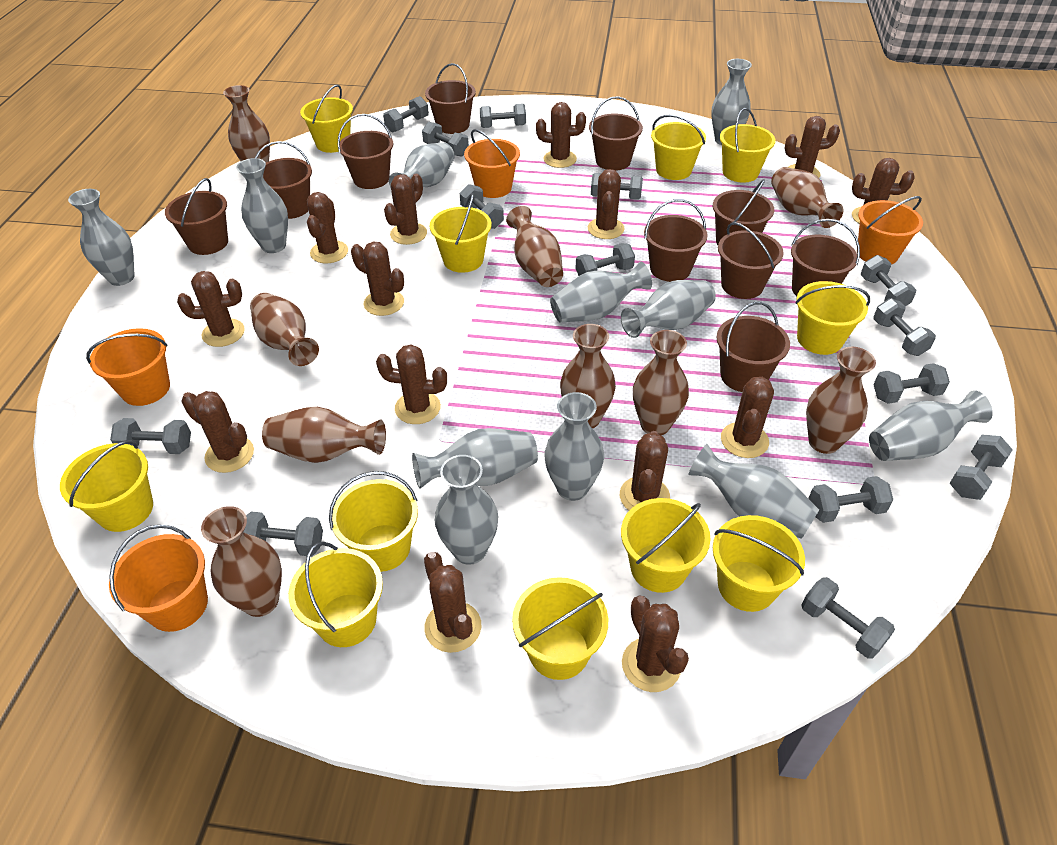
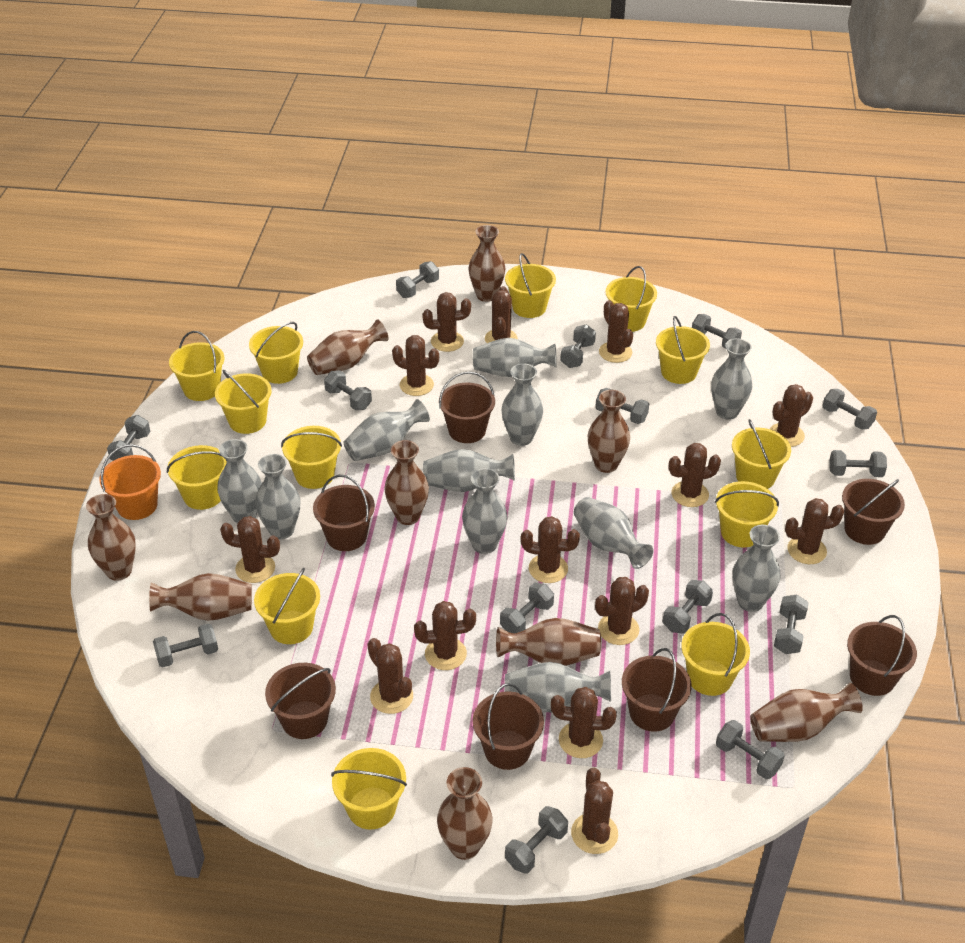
brown bucket: [165,178,228,255] [255,141,312,219] [338,114,393,189] [425,63,476,134] [589,96,643,171] [644,199,708,282] [713,179,774,245] [716,302,790,392] [718,222,784,299] [791,219,860,296] = 10 -> [265,663,336,739] [313,475,375,551] [439,372,495,443] [473,683,544,770] [622,648,692,732] [842,479,905,545] [847,615,917,696] = 7
orange bucket: [86,328,170,406] [109,525,208,632] [464,129,520,198] [858,196,923,265] = 4 -> [99,444,161,520] = 1
yellow bucket: [60,440,153,532] [288,542,383,647] [300,84,353,153] [329,471,418,572] [430,193,491,273] [512,577,608,680] [621,498,711,593] [651,115,706,180] [713,515,805,612] [720,108,776,182] [795,281,870,355] = 11 -> [167,445,227,510] [169,331,224,401] [215,370,272,434] [249,322,303,384] [254,568,320,644] [281,426,342,489] [331,748,407,829] [505,253,556,318] [606,266,657,332] [656,316,710,384] [681,613,750,696] [715,481,779,548] [732,419,791,489] = 13

